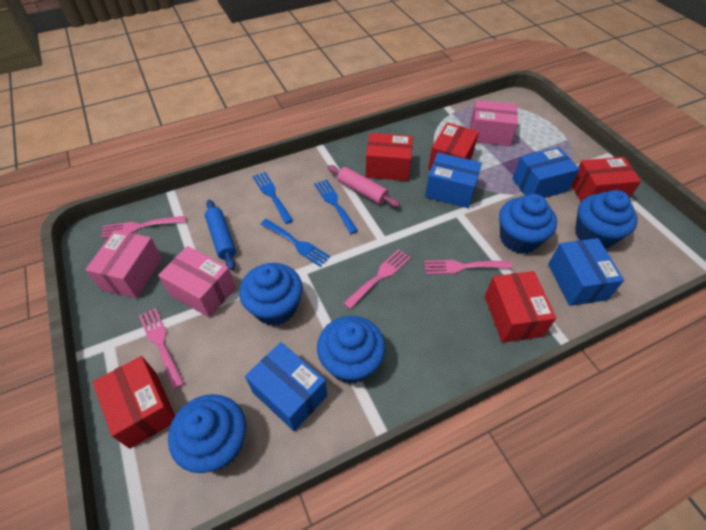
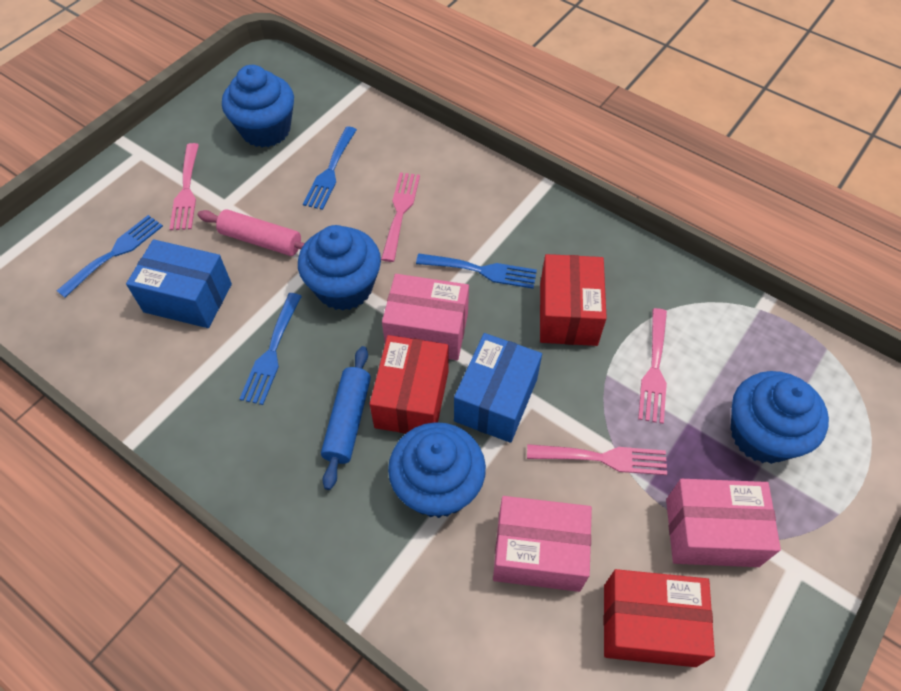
blue box: [245,342,327,431] [425,153,482,208] [512,147,580,198] [548,238,624,306] = 4 -> [126,239,232,328] [454,333,542,443] = 2
blue cupcake: [168,394,246,473] [239,263,303,326] [317,316,386,384] [499,194,557,254] [575,190,638,249] = 5 -> [222,65,294,147] [298,225,381,311] [388,422,486,518] [731,371,829,464] = 4
blue fork: [253,172,294,224] [261,219,330,267] [314,179,358,234] = 3 -> [57,215,163,298] [240,293,302,405] [303,126,357,210] [416,254,537,289] = 4
red box: [92,356,175,449] [366,133,413,181] [428,122,479,170] [485,271,556,343] [571,157,641,202] = 5 -> [370,335,449,434] [540,254,607,346] [604,569,715,667] = 3

